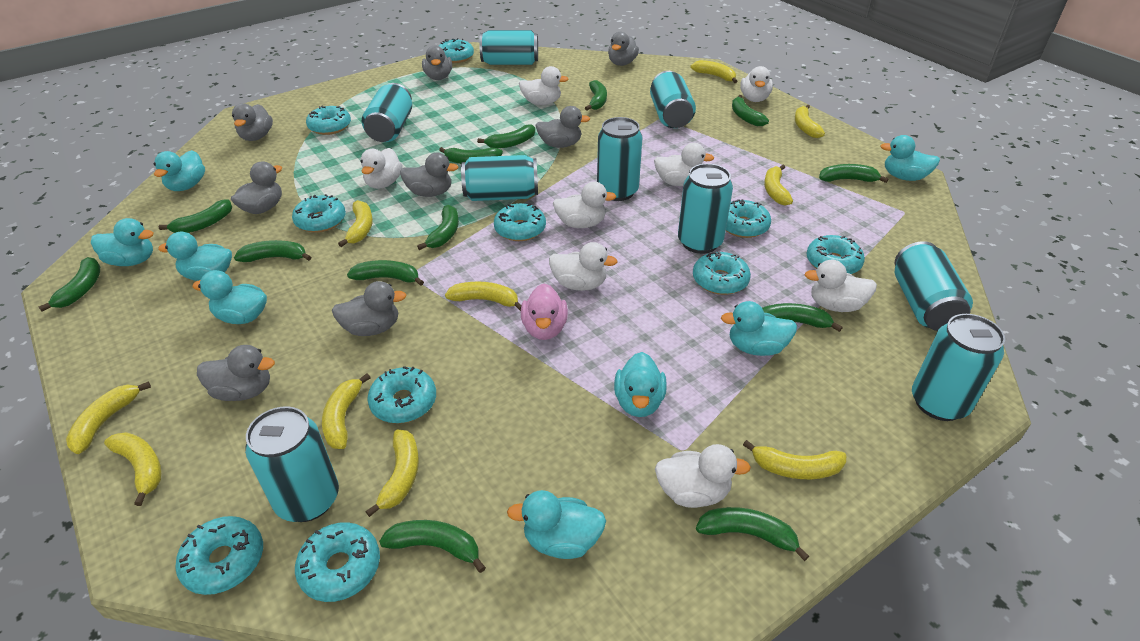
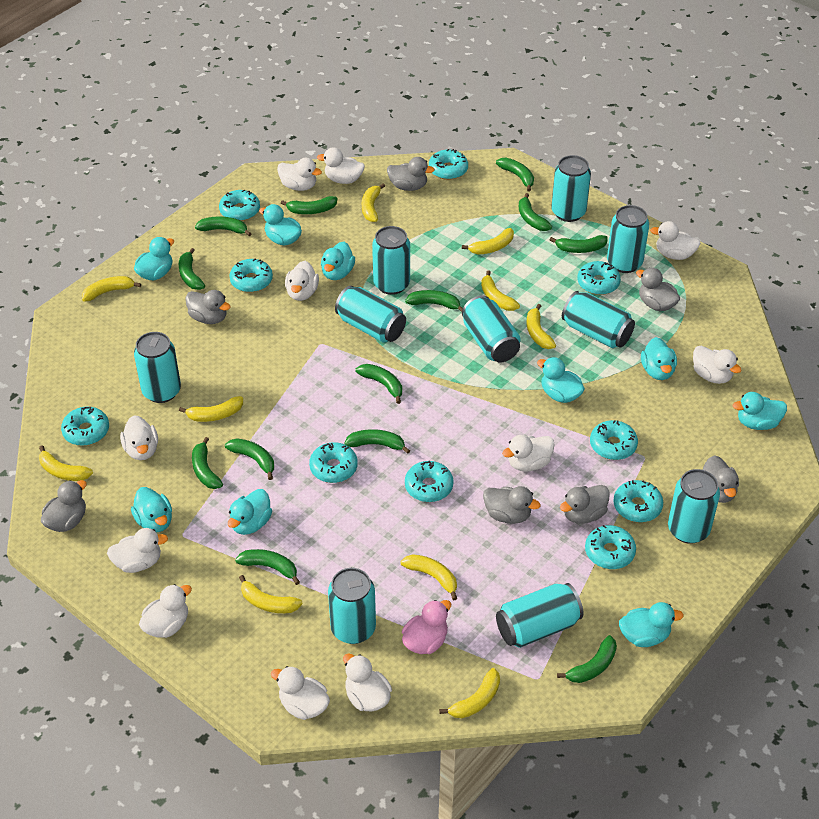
grey duck: [197,345,275,401] [231,161,282,214] [232,103,273,141] [332,281,407,336] [400,153,459,197] [422,45,452,80] [535,106,590,148] [608,32,639,66] = 8 -> [41,480,87,532] [185,290,231,324] [387,157,435,191] [483,486,540,524] [560,485,610,524] [636,268,680,311] [703,455,739,503] = 7
turquoise can: [245,406,339,522] [362,83,412,142] [461,155,538,201] [479,30,538,65] [597,117,642,201] [650,71,696,128] [678,164,733,254] [895,241,973,331] [912,314,1005,421] = 9 -> [134,332,181,403] [328,568,376,644] [335,286,406,343] [372,226,410,295] [462,295,521,362] [496,583,583,648] [551,155,591,222] [562,291,635,348] [607,205,649,273] [668,469,720,544] = 10
turquoise duck: [91,218,153,266] [154,150,205,191] [158,232,232,281] [192,270,267,324] [507,490,606,559] [614,352,667,417] [721,301,797,356] [880,135,940,181] = 8 -> [131,487,172,532] [134,237,174,280] [228,489,272,535] [259,204,302,246] [321,242,355,280] [537,357,585,403] [619,602,684,647] [641,337,677,380] [733,392,787,430] = 9
white duck: [360,148,402,189] [519,66,569,105] [549,242,618,291] [553,182,616,228] [654,143,714,186] [655,444,751,508] [740,66,773,102] [805,260,877,312] = 8 -> [107,528,168,573] [120,415,158,460] [139,584,192,638] [271,666,330,720] [277,158,322,191] [285,261,319,301] [317,147,365,184] [343,653,392,712] [502,435,555,472] [650,221,701,260] [693,346,741,384] = 11

